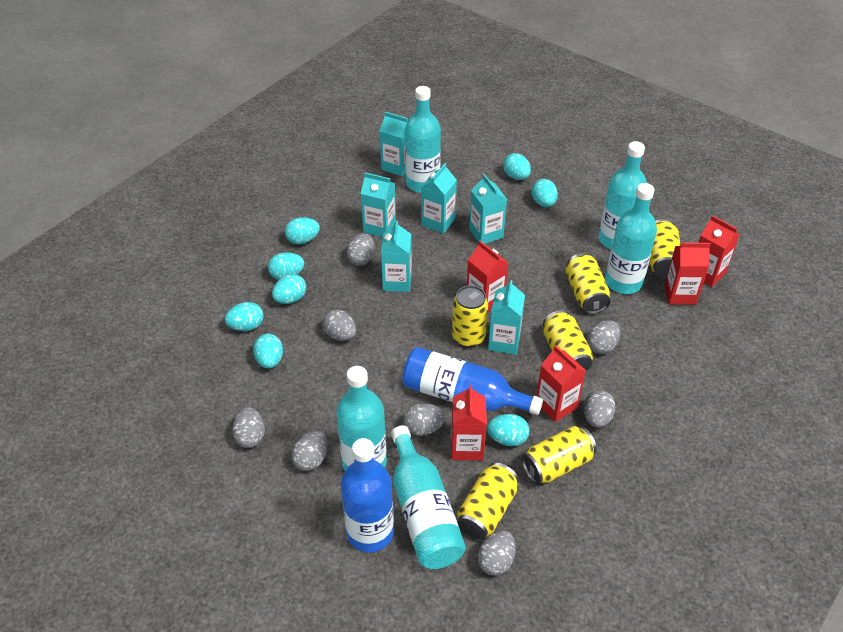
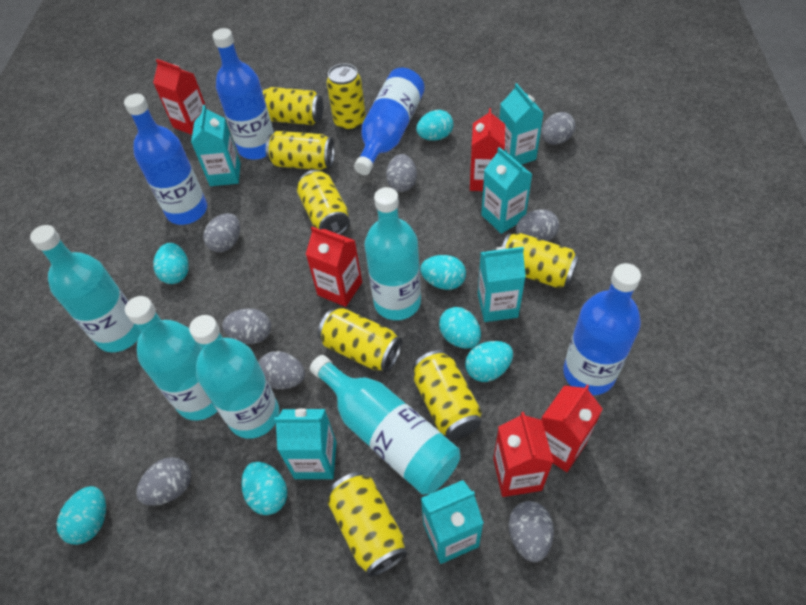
blue bottle: [341,438,394,552] [402,347,543,415] = 2 -> [124,94,207,225] [213,28,274,160] [354,68,425,175] [563,263,641,395] = 4
turquoise egg: [225,302,264,331] [253,334,283,368] [268,252,304,280] [272,274,307,304] [285,217,320,244] [487,414,529,446] [503,153,531,180] [531,179,558,207] = 8 -> [57,486,106,545] [153,243,189,284] [241,462,287,515] [416,110,453,141] [420,255,466,290] [439,307,481,349] [465,341,513,382] = 7
yellow can: [452,285,488,348] [457,463,519,540] [521,426,597,484] [543,310,593,371] [565,253,610,314] [649,219,680,277] = 6 -> [262,87,323,125] [266,131,335,170] [297,170,350,235] [318,308,402,372] [327,64,366,131] [328,472,407,577] [412,350,482,440] [502,233,579,288] = 8

